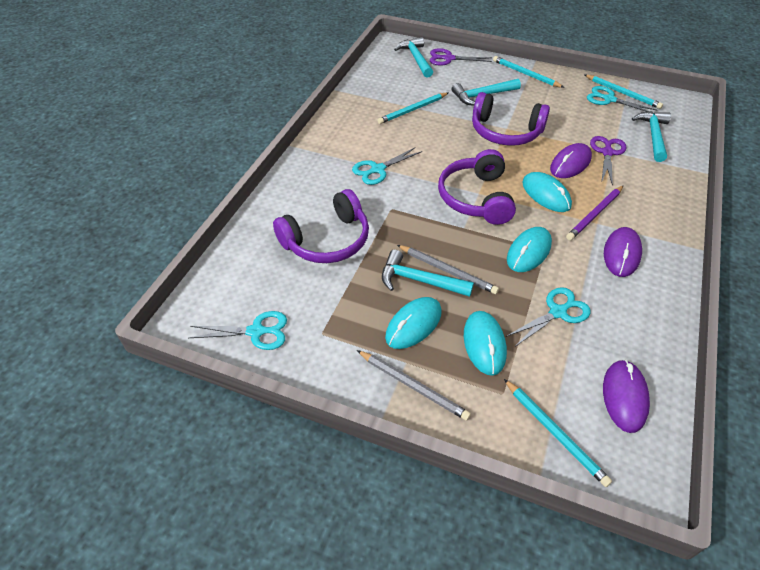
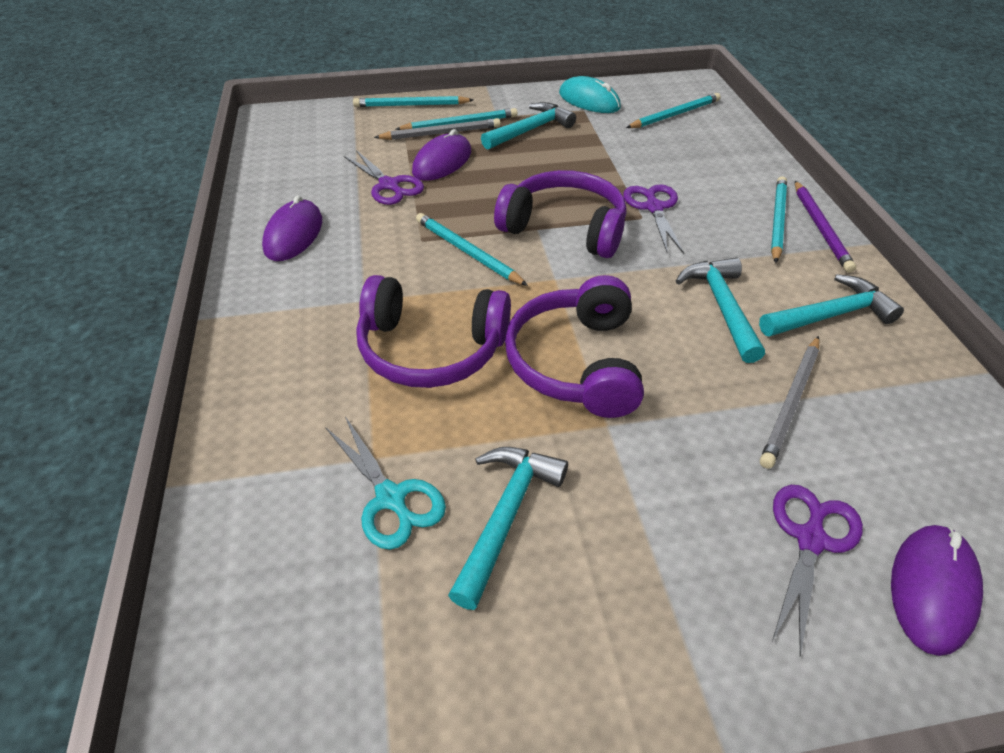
purple scissors: [430,48,492,66] [590,136,627,185] = 2 -> [344,150,424,205] [623,184,684,254] [772,485,863,656] = 3
turquoise mouse: [385,297,442,349] [464,311,507,376] [507,227,552,272] [522,172,572,212] = 4 -> [559,76,621,113] = 1
turquoise pencil: [377,93,448,124] [493,56,564,88] [504,379,612,487] [585,75,663,109] = 4 -> [353,96,473,107] [396,108,518,130] [416,213,528,286] [626,93,721,128] [771,176,787,263] = 5
turquoise scissors: [189,311,287,350] [352,147,422,185] [506,287,591,346] [587,86,657,112] = 4 -> [325,416,446,550] = 1

